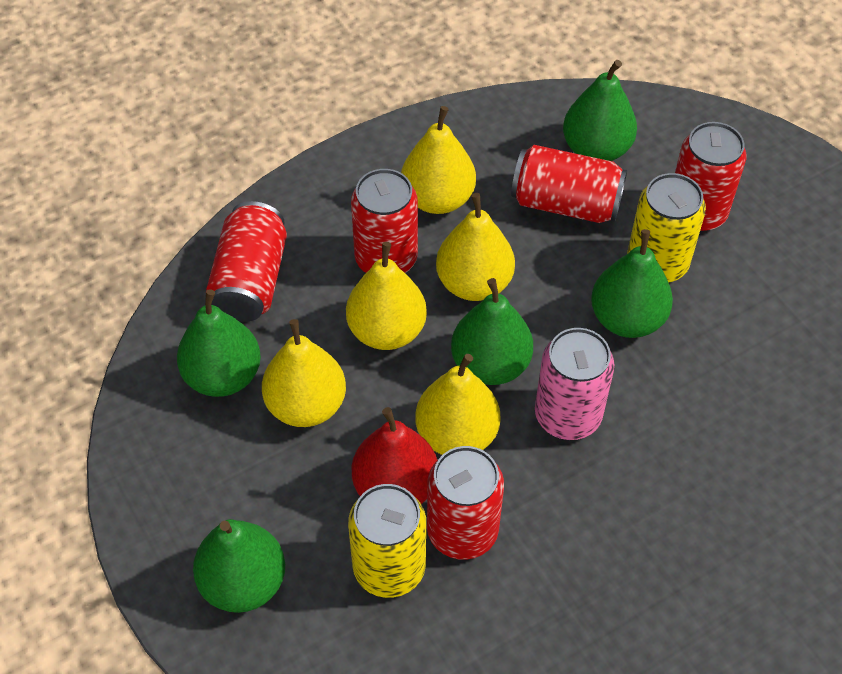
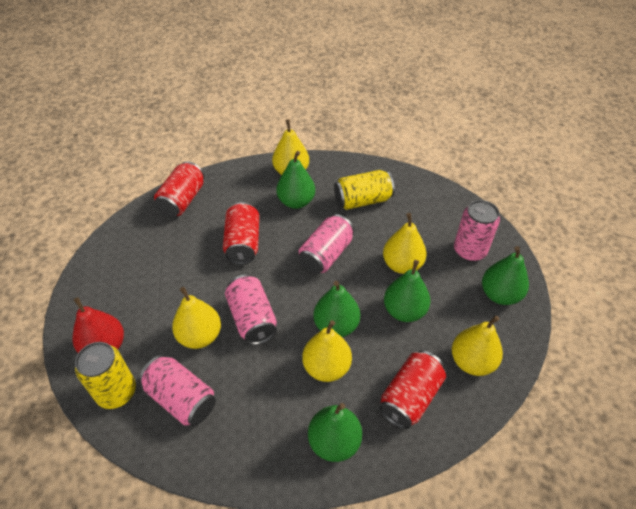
pink can: [535,328,615,440] = 1 -> [139,355,216,426] [225,275,277,345] [298,214,354,274] [454,200,500,261] = 4
red can: [206,201,287,322] [351,169,418,273] [427,446,504,560] [511,145,627,223] [675,122,746,232] = 5 -> [154,161,205,217] [223,202,259,264] [379,350,446,429] = 3

